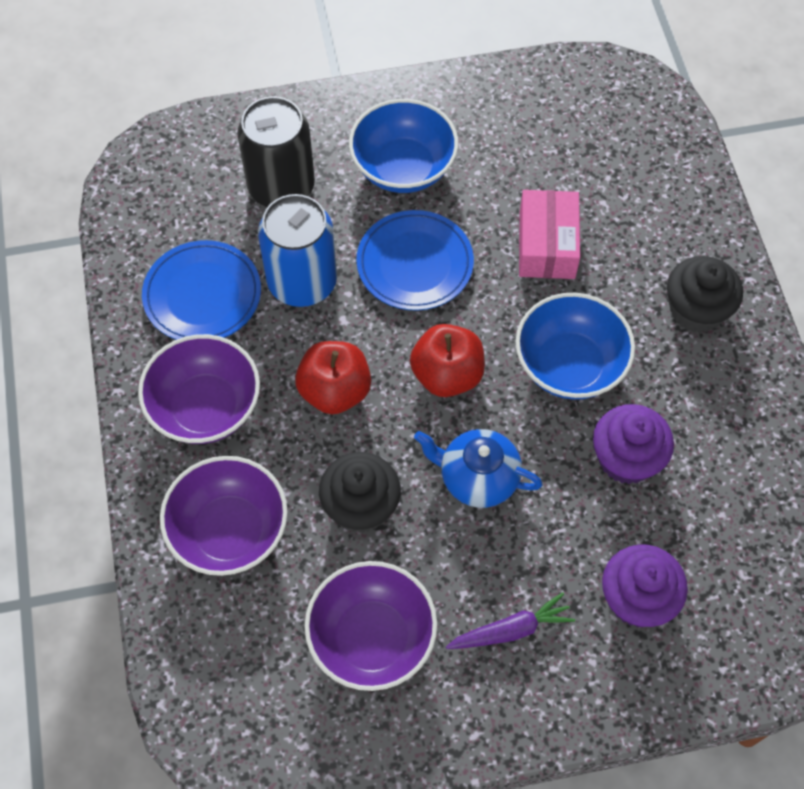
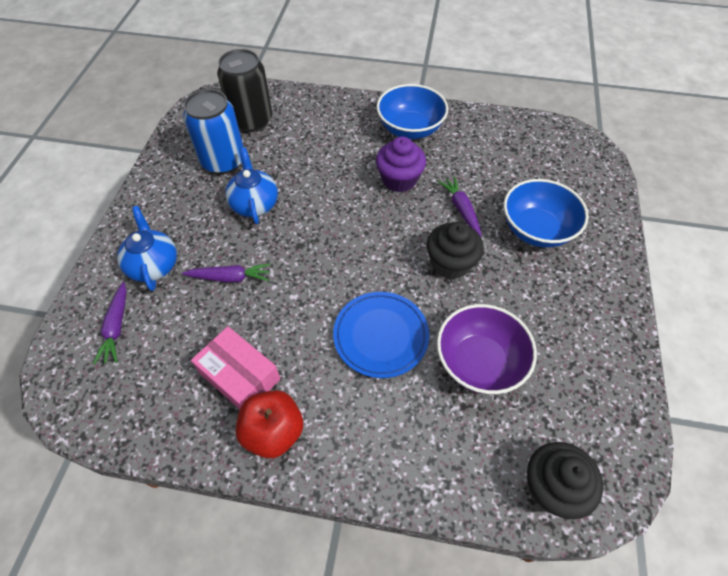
blue plate: [142,240,261,340] [356,210,474,310] = 2 -> [333,292,430,378] = 1
blue teapot: [414,429,543,508] = 1 -> [117,206,177,291] [225,147,278,224] = 2
purple bowl: [138,334,260,444] [160,456,288,576] [304,561,437,691] = 3 -> [437,304,537,394] = 1
purple carrot: [446,592,575,649] = 1 -> [93,282,127,364] [182,263,270,282] [438,176,482,237] = 3
purple cupcake: [593,404,674,484] [602,545,688,627] = 2 -> [376,136,426,192] = 1
red apple: [295,341,371,414] [410,324,485,397] = 2 -> [235,390,303,458] = 1

